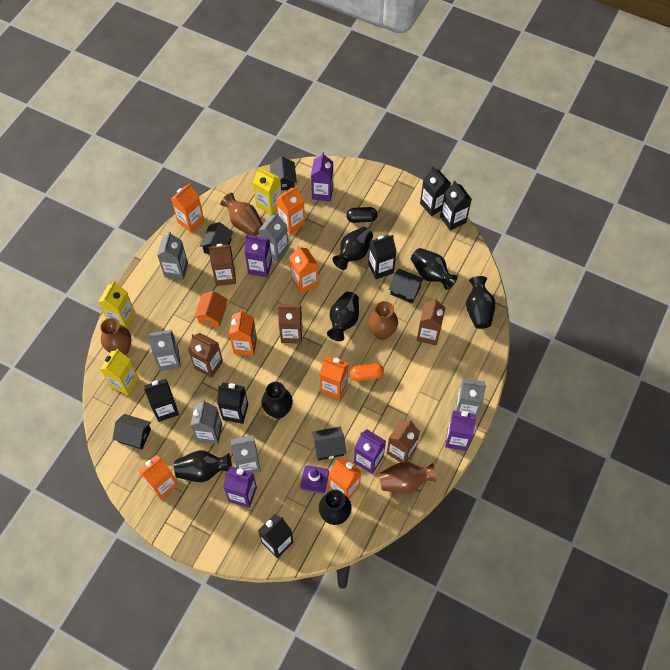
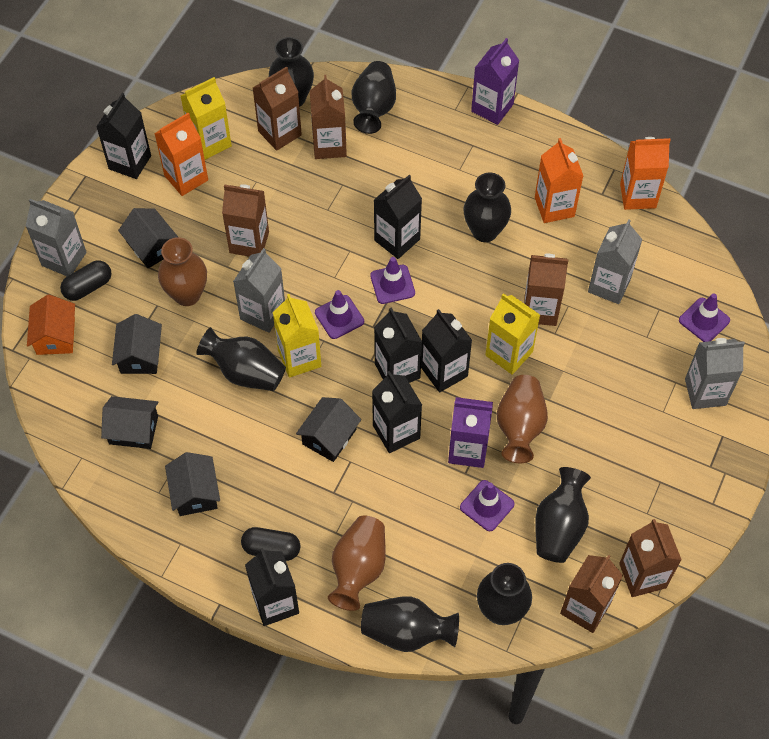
black capsule: [346,207,378,223] = 1 -> [60,260,111,301] [241,527,301,561] = 2
brown carton: [188,333,223,378] [209,244,236,286] [278,304,302,343] [386,420,420,462] [417,298,446,346] = 5 -> [222,184,269,257] [253,66,302,151] [310,75,347,159] [524,254,568,326] [560,555,623,633] [619,519,682,597] = 6
brown vase: [100,318,131,355] [220,193,263,236] [368,301,398,340] [379,462,436,494] = 4 -> [158,237,207,306] [328,516,386,611] [496,375,548,463] = 3
grey carton: [148,330,181,371] [157,231,188,280] [190,400,222,444] [231,435,261,473] [259,212,289,262] [456,378,486,418] = 6 -> [26,199,87,276] [233,248,285,333] [588,219,643,304] [685,338,745,409] = 4
orange capsule: [350,363,384,381] = 1 -> none = 0
orange carton: [139,455,178,500] [171,183,204,232] [229,309,257,356] [276,186,305,234] [289,245,318,294] [320,356,348,400] [329,457,361,499] = 7 -> [154,113,208,196] [535,138,583,223] [620,137,670,210] = 3
purple carton: [223,466,257,508] [244,235,272,278] [311,152,333,201] [354,429,386,474] [445,410,477,451] = 5 -> [448,397,493,468] [471,38,519,125] = 2
purple traffic cone: [300,465,329,494] = 1 -> [315,290,364,339] [370,257,415,304] [460,480,514,531] [679,293,730,342] = 4

